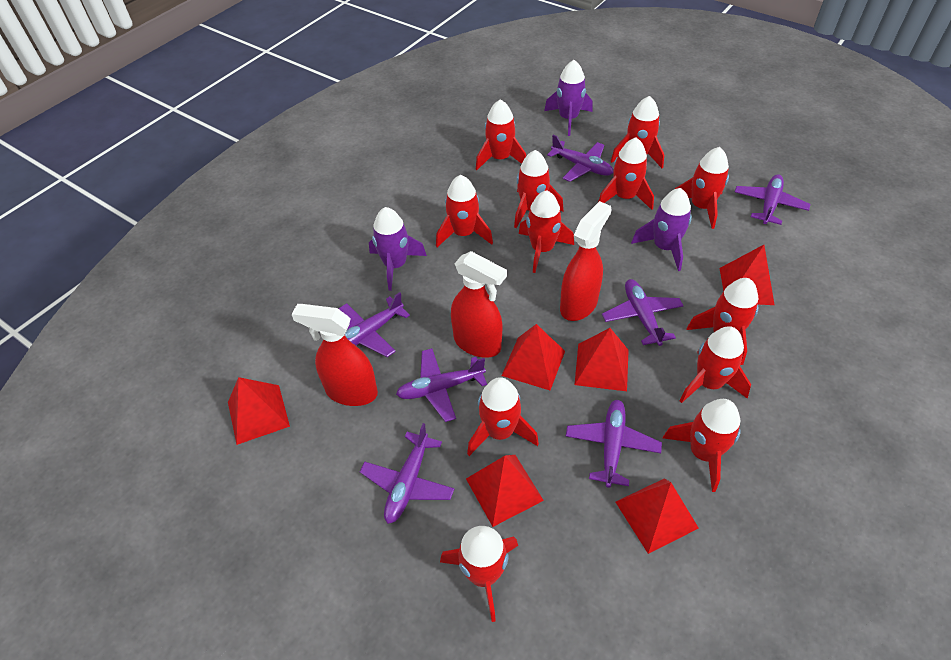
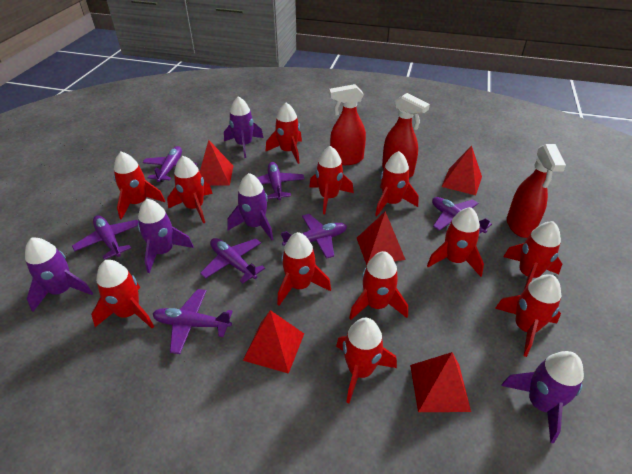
purple rocket: [369,207,427,291] [544,60,593,136] [631,188,692,271] = 3 -> [25,238,93,312] [138,199,194,273] [224,96,263,158] [227,173,274,240] [501,351,584,443] = 5
red pyramid: [228,377,290,445] [466,455,544,527] [501,324,565,390] [575,328,629,391] [616,479,699,554] [720,245,775,305] = 6 -> [200,140,233,186] [243,310,304,374] [357,211,405,265] [410,352,471,412] [442,146,482,195] = 5

